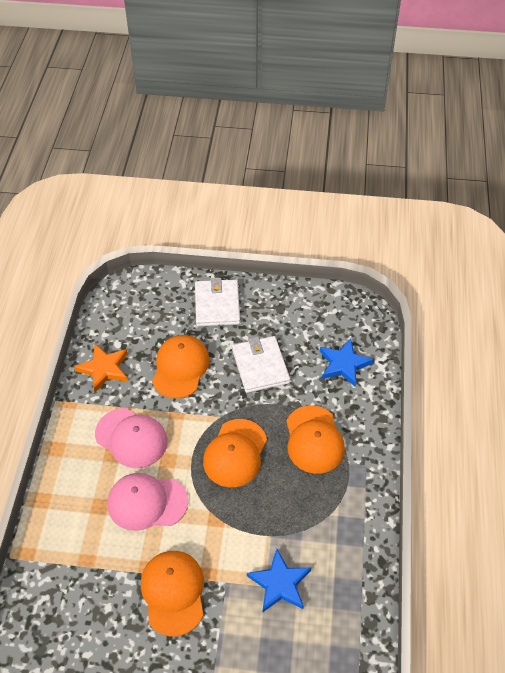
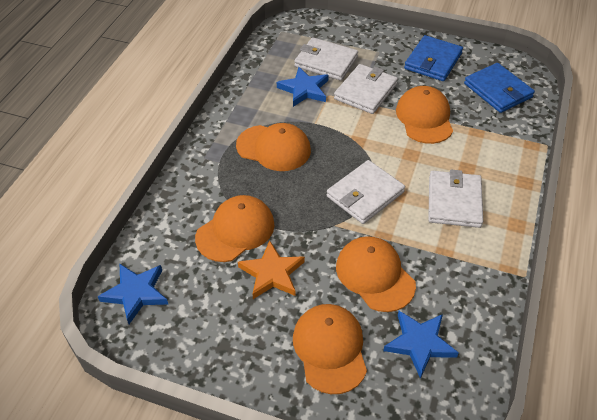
blue star: [247,549,311,612] [320,338,373,387] = 2 -> [98,264,168,324] [277,67,329,107] [383,311,459,379] = 3
blue wallet: none = 0 -> [404,35,463,81] [464,63,535,113] = 2
orange cap: [141,551,204,637] [152,335,210,399] [203,419,267,487] [286,405,345,474] = 4 -> [195,195,274,262] [236,123,311,171] [293,304,367,394] [336,236,416,312] [396,86,453,144] = 5
pink cap: [95,408,167,468] [108,473,188,531] = 2 -> none = 0
white wallet: [195,278,240,326] [232,336,290,393] = 2 -> [294,37,358,81] [327,160,405,224] [334,64,398,114] [428,169,483,228] = 4

